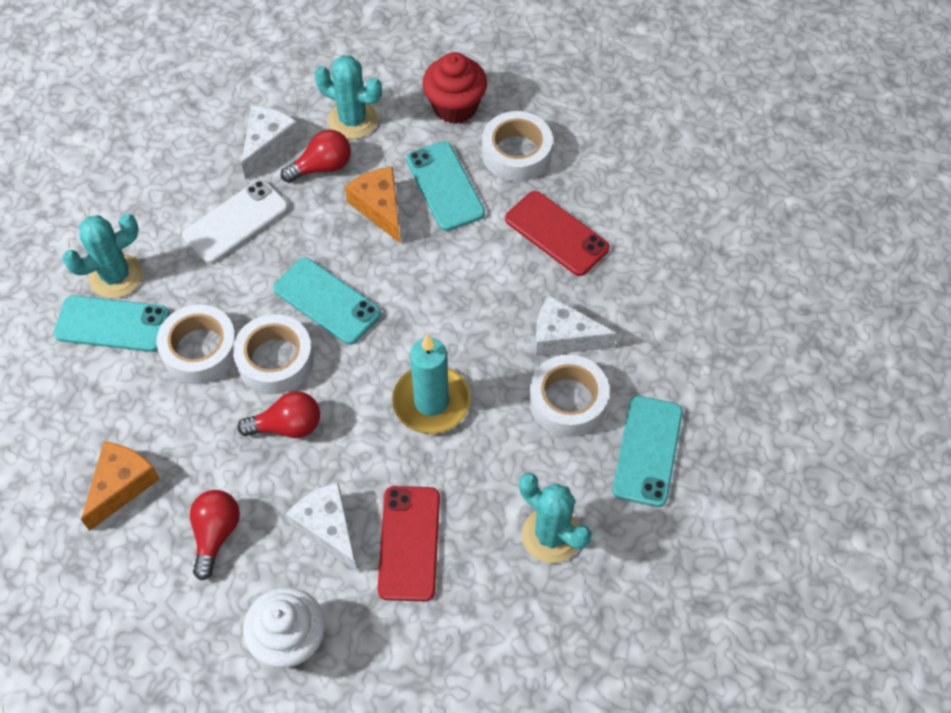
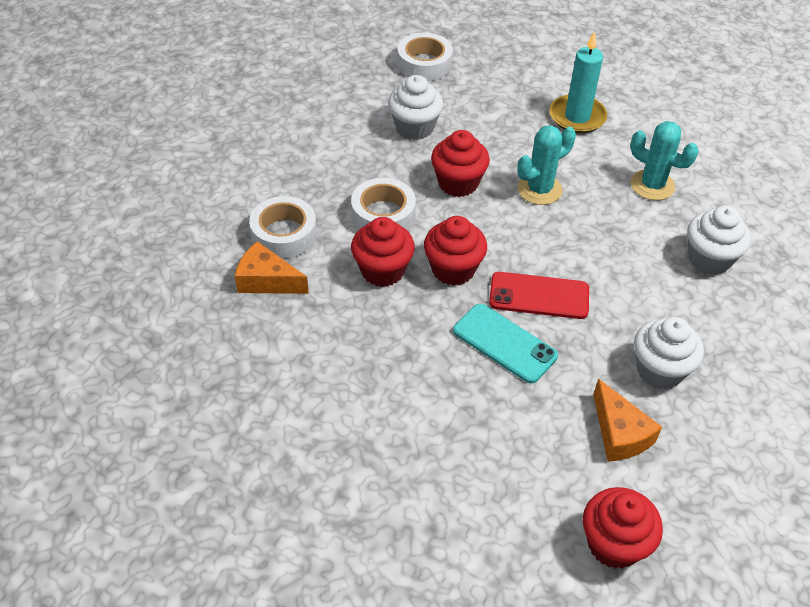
red cupcake: [422,52,487,124] = 1 -> [351,217,415,287] [424,216,487,286] [431,130,490,197] [583,487,663,569] = 4
red light bulb: [190,490,240,580] [237,391,320,438] [281,129,351,183] = 3 -> none = 0
red phone: [378,486,440,601] [505,191,610,276] = 2 -> [489,272,589,319] = 1
turquoise cactus: [62,213,143,299] [314,55,382,139] [519,473,592,563] = 3 -> [517,125,576,205] [630,121,699,200] = 2
turquoise phone: [54,295,170,352] [273,257,381,345] [406,141,485,231] [612,396,683,507] = 4 -> [453,304,558,384] = 1
white cheese: [241,105,300,179] [286,482,357,571] [535,295,617,356] = 3 -> none = 0
white cupcake: [243,587,325,668] = 1 -> [388,75,443,140] [634,317,704,389] [687,206,751,275] = 3
white phone: [182,179,289,264] = 1 -> none = 0
white tape: [157,304,236,384] [233,314,314,394] [482,111,553,182] [529,355,609,437] = 4 -> [249,196,317,259] [351,178,416,231] [397,33,453,81] = 3

